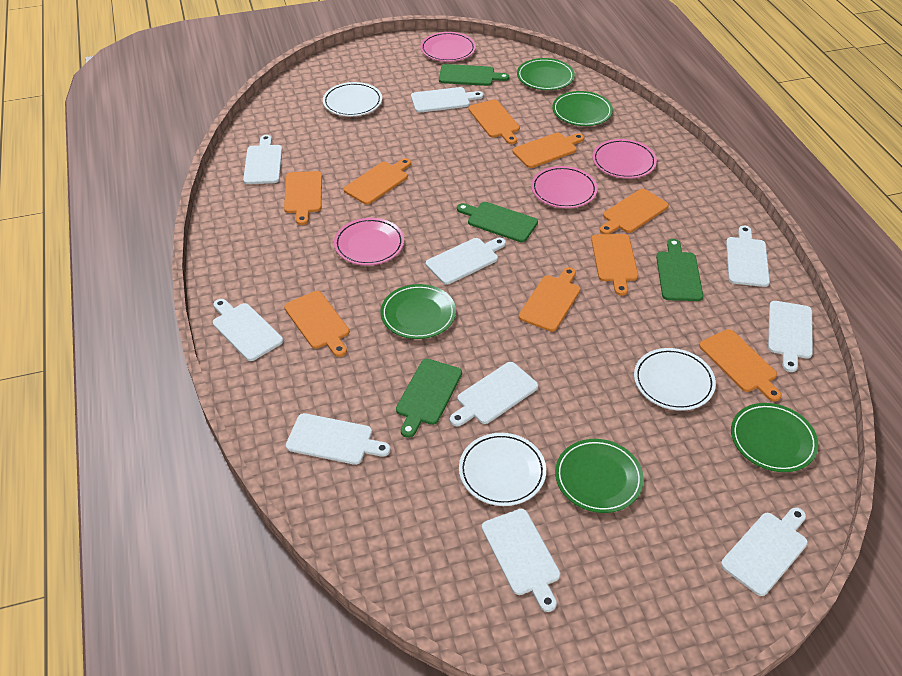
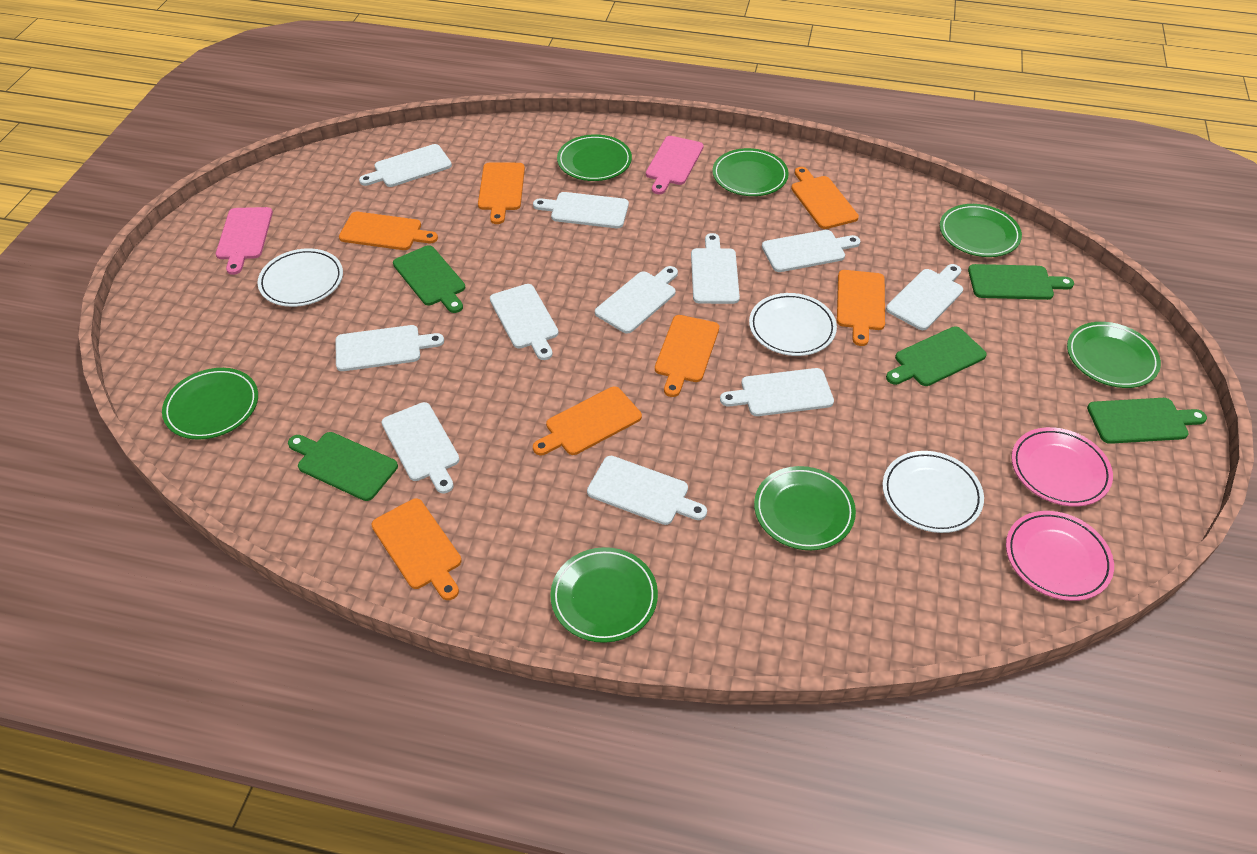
green cutting board: [396,359,462,438] [439,64,509,86] [457,202,538,242] [656,239,703,301] = 4 -> [288,432,398,501] [393,245,465,313] [886,326,987,386] [968,264,1074,300] [1087,398,1207,444] = 5
green plate: [381,284,456,339] [517,58,575,90] [552,91,613,126] [555,439,644,513] [731,403,818,472] = 5 -> [162,368,258,440] [550,547,658,643] [557,134,632,181] [712,148,789,196] [754,466,856,550] [940,204,1022,257] [1067,322,1161,388] = 7
orange cutting board: [284,171,322,225] [284,291,349,357] [344,158,411,205] [468,100,520,144] [512,133,584,168] [519,267,581,332] [591,234,638,296] [600,189,669,234] [699,329,782,402] = 9 -> [339,212,438,250] [371,498,462,600] [478,163,525,224] [533,387,642,455] [655,315,719,397] [791,167,859,229] [837,270,885,346] = 7
pink cutting board: none = 0 -> [216,207,273,275] [646,136,704,194] = 2
pink plate: [334,218,404,265] [420,32,476,62] [531,166,598,208] [592,139,657,179] = 4 -> [1006,511,1114,601] [1011,427,1113,506] = 2
white cutting board: [213,299,283,361] [243,135,282,184] [286,413,390,465] [411,87,483,113] [426,238,506,285] [450,362,538,426] [482,509,560,612] [721,507,808,596] [726,226,770,287] [768,301,813,372] = 10 -> [336,325,444,371] [359,144,452,187] [381,402,460,493] [490,284,559,360] [533,192,629,228] [587,456,707,525] [595,266,678,334] [691,233,740,304] [720,368,834,416] [762,230,860,272] [886,264,963,330] = 11

